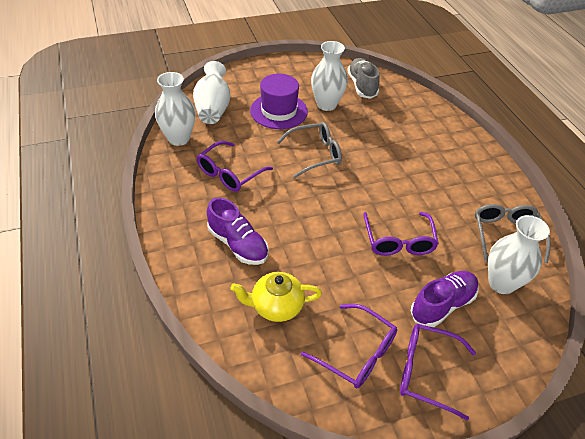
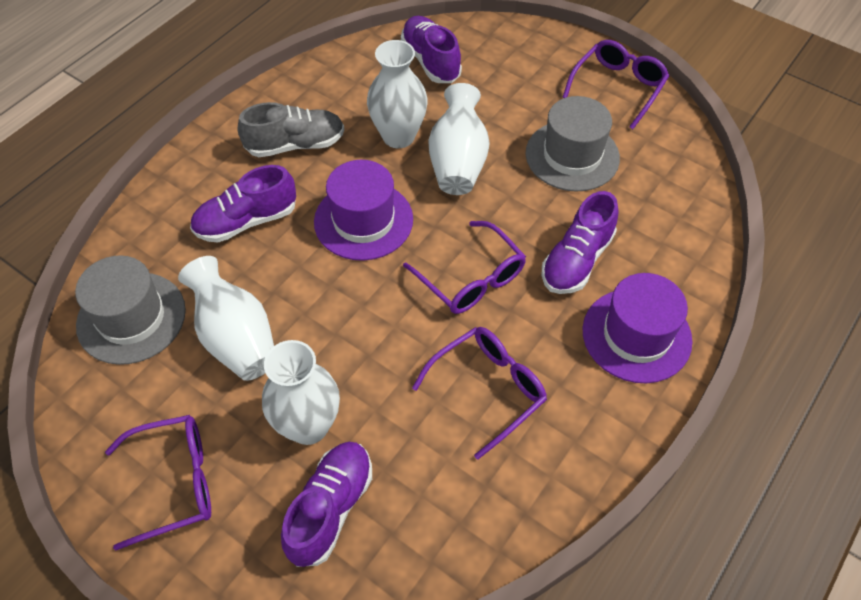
grey glasses: [277,122,342,178] [475,204,551,263] = 2 -> none = 0
grey hat: none = 0 -> [75,255,186,365] [526,96,620,192] = 2
purple hat: [250,74,308,129] = 1 -> [314,160,413,261] [583,273,692,383] = 2
purple shoe: [207,197,269,265] [411,271,479,327] = 2 -> [190,165,296,243] [281,442,372,567] [401,16,462,83] [541,191,618,294] = 4
yellow teapot: [231,272,322,322] = 1 -> none = 0

